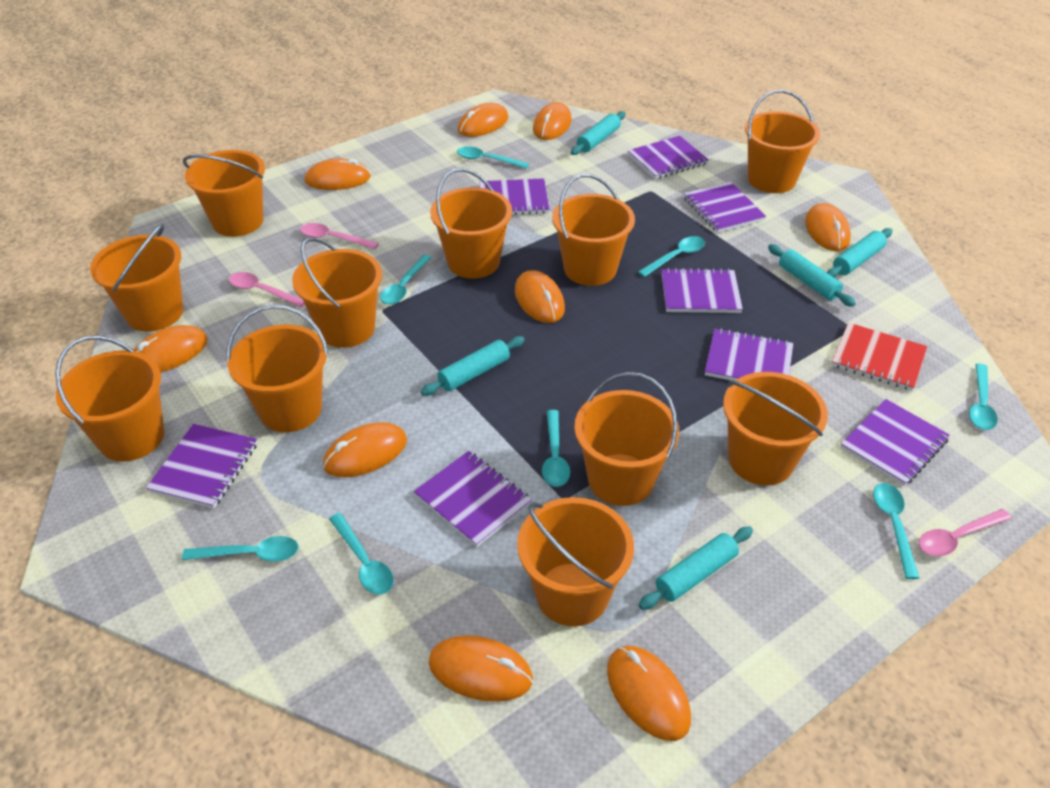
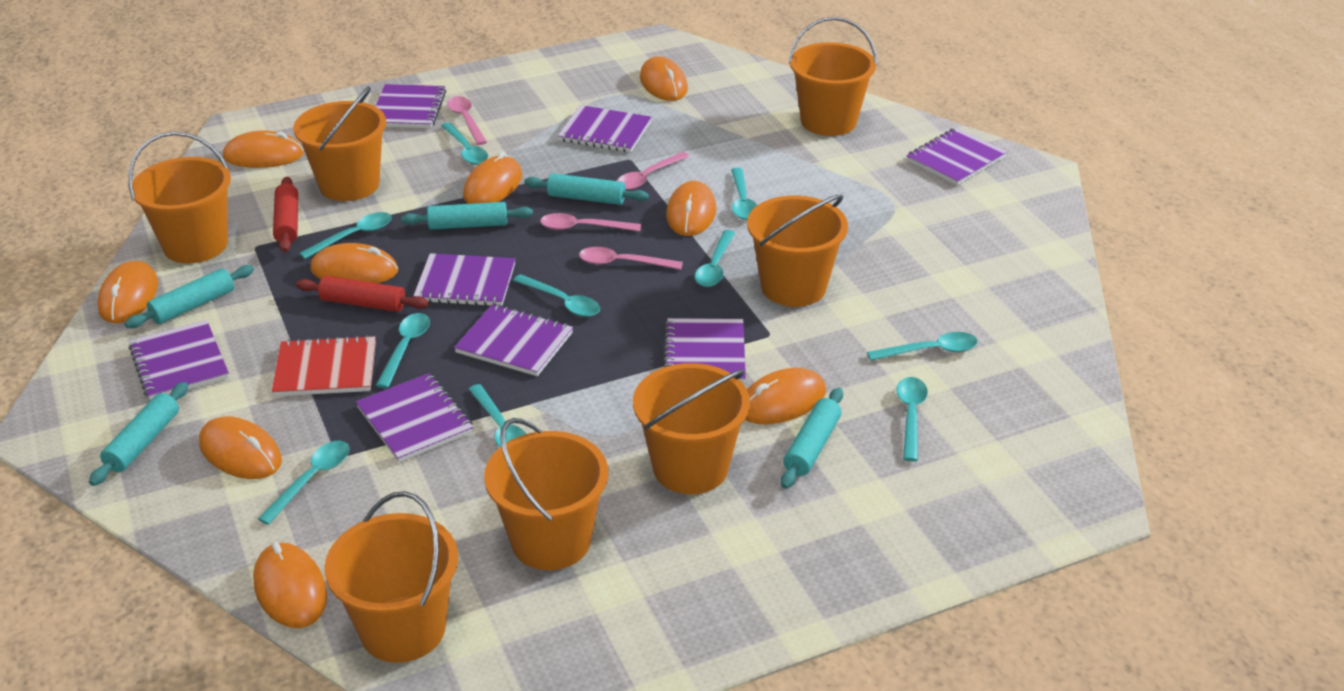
orange bucket: [55,335,164,462] [90,224,183,332] [183,150,265,237] [226,305,329,432] [292,237,382,348] [430,168,512,279] [517,497,634,626] [552,174,635,286] [574,372,679,506] [723,372,828,485] [745,90,820,193] = 11 -> [128,131,231,263] [293,86,386,201] [324,491,458,663] [484,418,608,570] [633,363,750,494] [747,195,848,307] [789,17,878,136] = 7
pink spoon: [229,272,304,307] [300,223,379,249] [919,509,1012,556] = 3 -> [447,96,487,145] [540,213,641,232] [579,247,683,270] [617,152,690,190] = 4
red rolling pin: none = 0 -> [273,177,298,252] [296,276,429,312] = 2
turquoise spoon: [182,536,299,562] [329,513,394,595] [380,255,432,305] [457,146,529,169] [542,410,570,487] [638,236,705,277] [873,483,919,579] [969,364,998,430] = 8 -> [258,441,350,525] [299,212,392,259] [376,313,430,388] [441,122,488,165] [469,384,526,447] [513,274,600,317] [695,230,735,287] [731,168,757,220] [867,332,978,361] [896,377,928,461] = 10

